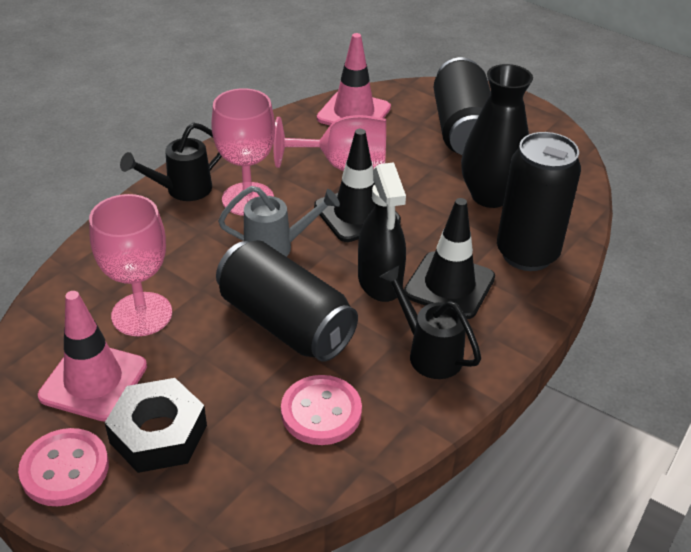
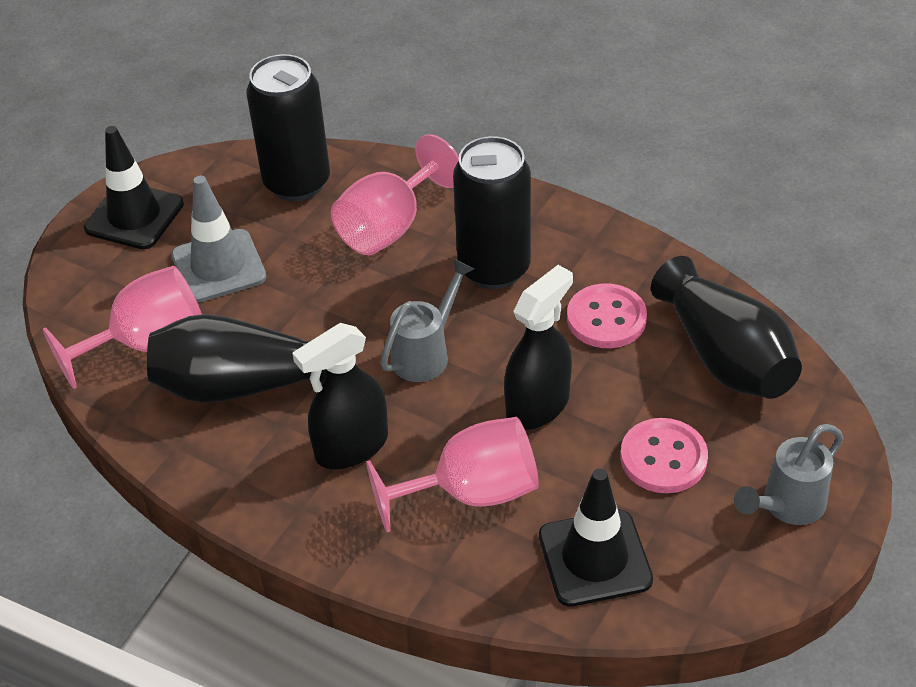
black can: [216,240,358,362] [434,57,491,155] [497,132,581,271] = 3 -> [247,54,330,201] [453,136,531,289] = 2
black nut: [105,378,207,473] = 1 -> none = 0
black spray bottle: [358,162,406,302] = 1 -> [292,323,388,469] [504,265,573,430] = 2
black vase: [461,64,533,208] = 1 -> [147,314,326,403] [651,256,802,399] = 2
black watering can: [120,122,222,201] [379,266,481,379] = 2 -> none = 0
grey traffic cone: none = 0 -> [171,176,266,303] = 1
grey watering can: [218,186,340,257] = 1 -> [380,258,474,382] [734,424,843,525] = 2
pink traffic cone: [38,291,147,421] [317,33,391,125] = 2 -> none = 0

